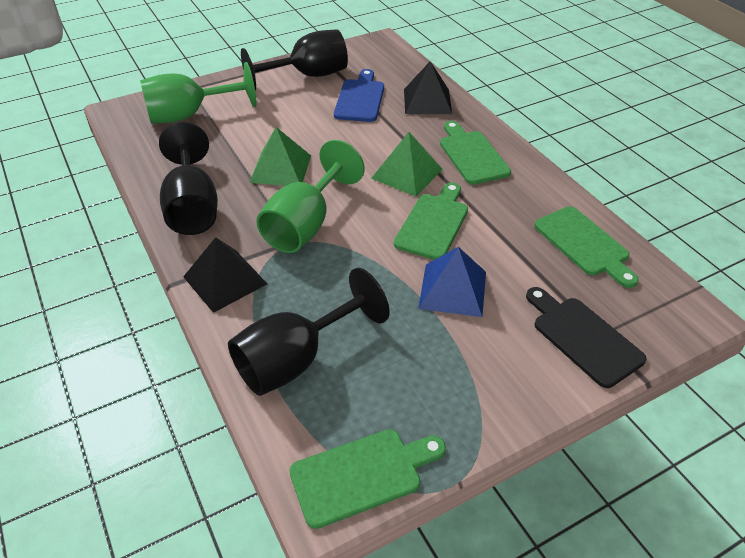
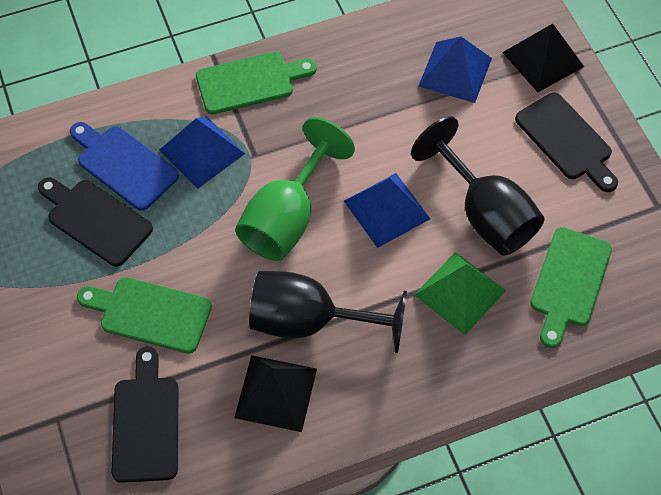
black cutting board: [526,287,646,388] = 1 -> [38,177,153,266] [112,346,179,483] [515,93,618,192] = 3
black goblet: [159,122,218,235] [228,268,390,396] [241,29,348,91] = 3 -> [249,271,407,353] [411,116,545,256] = 2
blue pyramid: [418,247,486,317] = 1 -> [159,116,245,189] [344,173,430,248] [419,36,492,103] = 3
green cutting board: [290,429,446,529] [394,182,468,260] [440,121,511,185] [534,206,639,288] = 4 -> [77,277,212,354] [196,52,317,114] [530,227,612,348] = 3
green goblet: [140,62,256,124] [256,140,365,253] = 2 -> [235,117,355,261] = 1
green pyramid: [249,127,311,186] [371,132,442,197] = 2 -> [414,252,506,335] = 1

